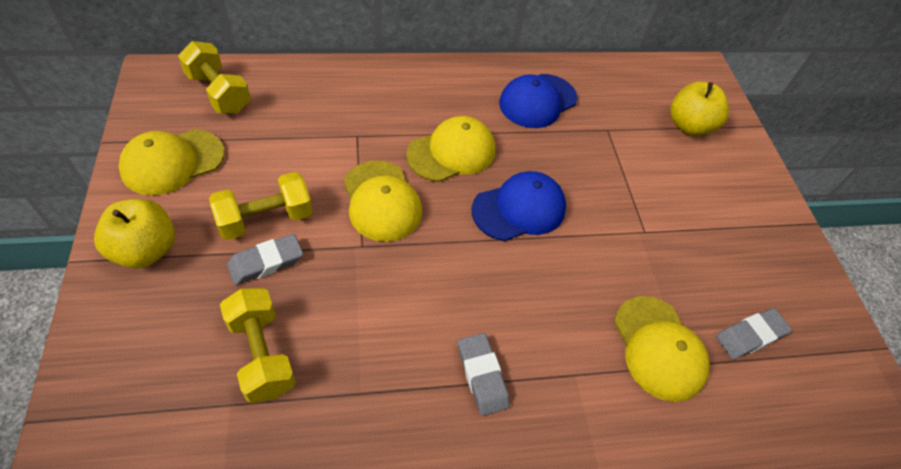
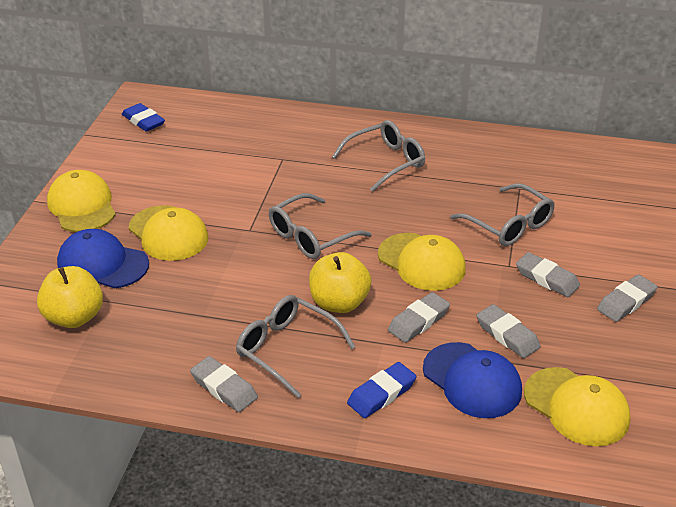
blue eraser: none = 0 -> [122,103,165,131] [347,362,417,418] = 2
grey eraser: [227,234,303,285] [458,333,510,416] [716,308,792,359] = 3 -> [190,356,258,412] [388,292,450,343] [477,304,541,358] [516,252,580,297] [597,274,657,322] = 5
grey glasses: none = 0 -> [236,295,355,398] [269,193,371,259] [332,120,425,192] [450,183,555,246] = 4
yellow dumbbell: [178,41,251,113] [209,172,312,240] [220,288,296,403] = 3 -> none = 0

